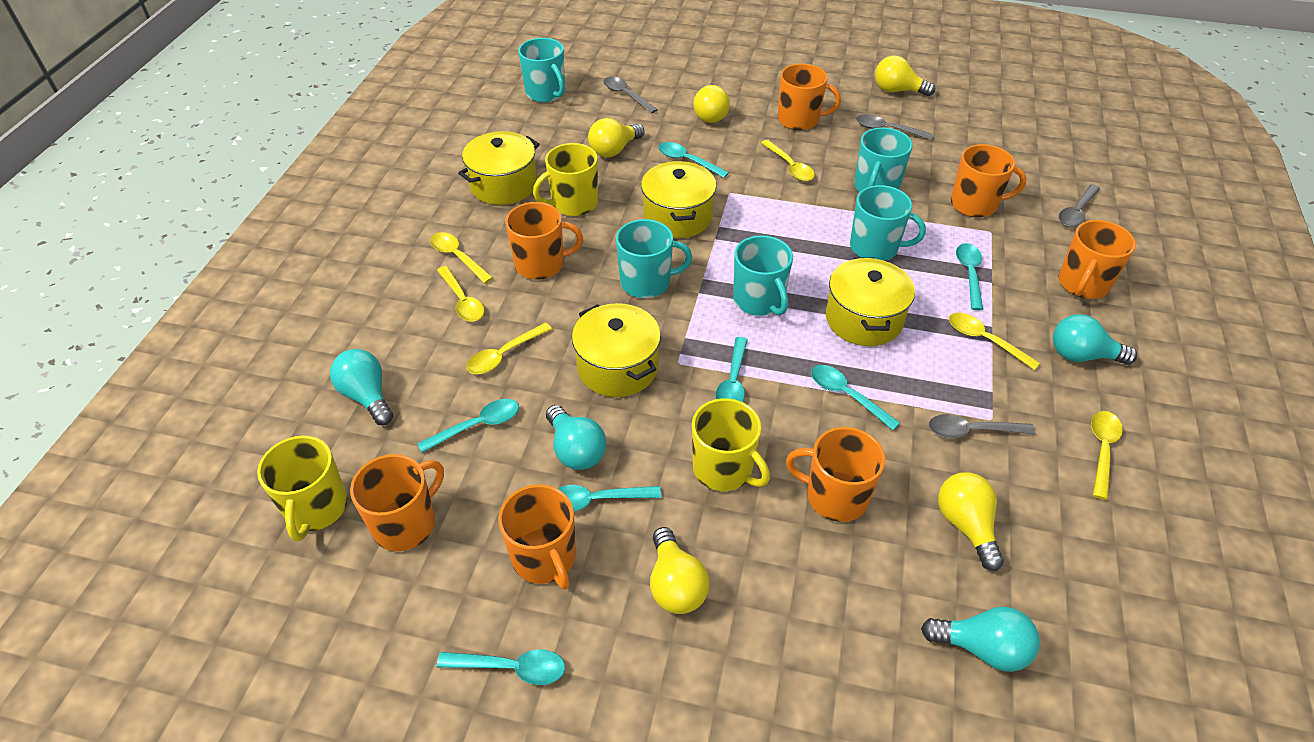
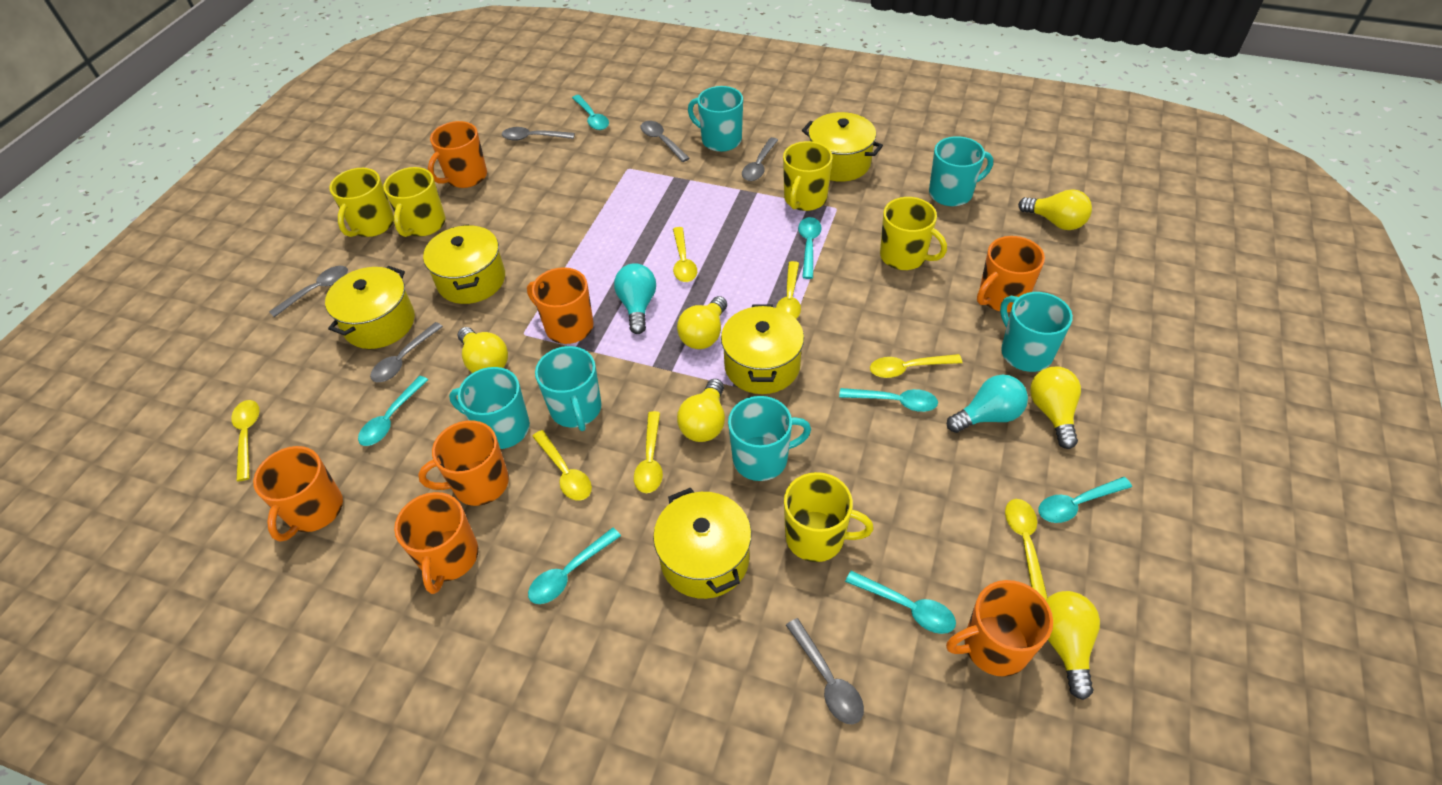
grey spoon: [603,76,658,114] [856,114,933,140] [929,414,1036,438] [1059,184,1100,227] = 4 -> [269,266,348,317] [370,322,443,382] [502,127,575,141] [641,121,690,162] [742,137,778,181] [786,618,864,724] = 6
turquoise light bulb: [330,349,393,425] [546,405,607,470] [921,606,1040,672] [1053,314,1137,365] = 4 -> [614,263,656,334] [947,375,1028,433] = 2
turquoise mug: [518,38,565,103] [616,219,692,298] [733,235,793,316] [850,185,926,261] [854,127,913,192] = 5 -> [449,367,530,449] [535,346,602,431] [688,86,743,152] [728,396,811,481] [929,136,993,206] [1000,292,1073,372] = 6
yellow light bulb: [588,118,645,157] [650,527,710,614] [693,85,730,123] [875,56,936,96] [938,472,1004,571] = 5 -> [458,327,508,373] [677,296,727,349] [677,379,725,442] [1018,189,1092,230] [1030,367,1081,449] [1046,591,1100,700] = 6
yellow mug: [257,436,347,541] [533,143,598,216] [692,398,770,491] = 3 -> [329,168,394,237] [383,167,446,237] [783,141,833,211] [784,472,874,562] [880,197,947,270] = 5
yellow pot: [458,131,540,205] [572,303,661,397] [641,161,717,238] [826,257,915,346] = 4 -> [325,266,415,349] [423,225,505,304] [653,487,752,599] [721,305,804,394] [802,112,883,182] = 5
yellow spoon: [430,232,493,284] [437,266,484,322] [466,322,552,374] [761,140,815,181] [949,313,1040,370] [1091,411,1123,500] = 6 -> [231,400,259,481] [532,430,592,501] [634,411,663,493] [673,227,697,282] [776,261,801,318] [870,354,962,378] [1005,499,1048,600] = 7

